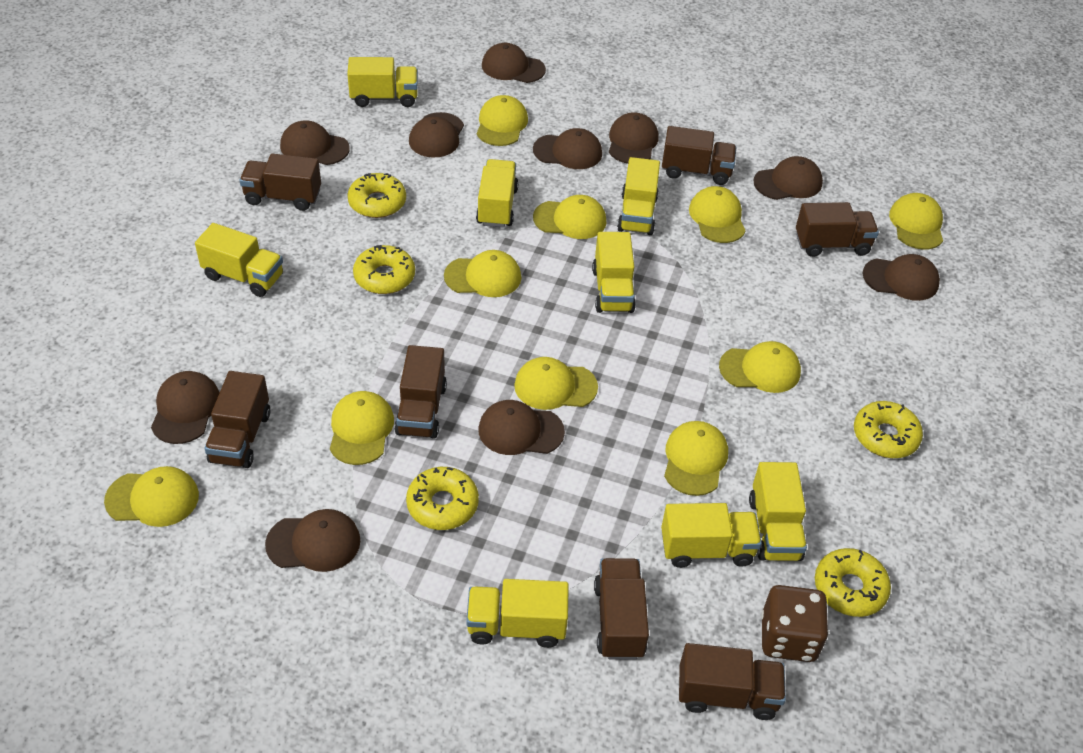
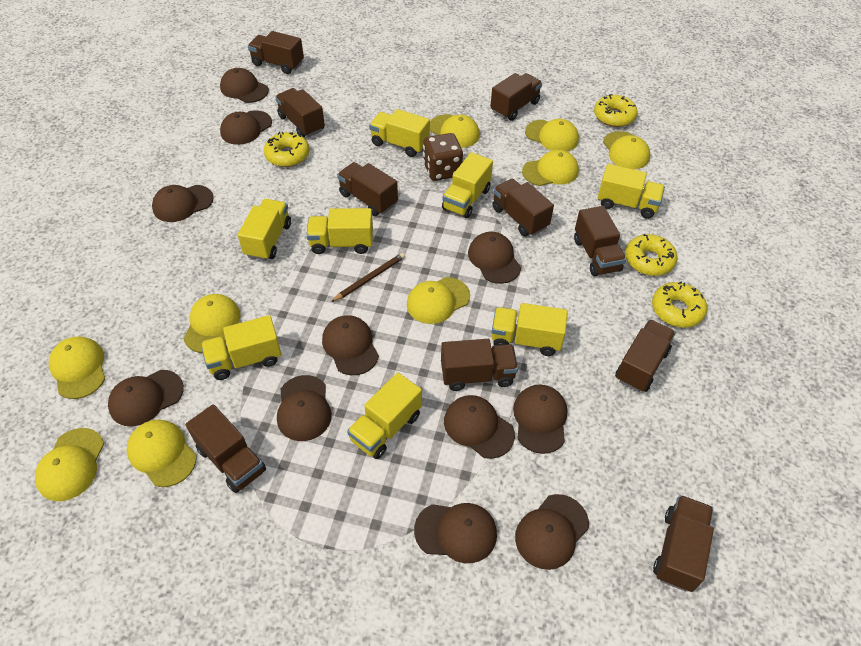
brown cap: [151,371,219,444] [265,509,360,572] [280,121,350,165] [409,112,464,158] [478,400,565,455] [482,43,546,83] [533,128,602,169] [609,112,659,164] [754,156,823,200] [863,254,940,301] = 10 -> [108,370,184,426] [152,185,214,222] [220,68,269,103] [220,110,272,145] [277,375,332,441] [322,315,379,375] [414,503,497,563] [444,395,515,459] [468,232,521,284] [513,385,567,454] [515,494,589,570] = 11
brown pencil: none = 0 -> [331,253,405,302] = 1
brown truck: [204,371,270,468] [239,154,321,211] [394,345,447,439] [594,558,649,660] [662,126,736,185] [679,643,786,720] [796,202,879,257] = 7 -> [186,404,266,493] [248,31,304,74] [275,88,325,137] [337,162,398,216] [441,339,518,391] [490,73,542,121] [492,178,554,237] [574,206,626,276] [615,319,676,392] [653,495,714,592] = 10
yellow cap: [104,466,199,527] [330,391,394,465] [444,250,521,297] [477,95,528,146] [514,357,598,410] [533,195,606,239] [664,421,728,496] [689,186,746,243] [719,341,801,393] [889,193,943,249] = 10 -> [35,428,104,501] [49,337,105,399] [126,420,197,487] [183,294,241,353] [407,277,470,324] [430,114,480,148] [522,150,579,186] [525,119,579,151] [603,131,650,169] = 9
yellow donut: [347,173,406,218] [353,245,415,294] [406,467,479,530] [815,548,891,617] [854,401,923,458] = 5 -> [264,132,309,167] [594,94,638,127] [625,234,677,276] [652,282,707,328] = 4

